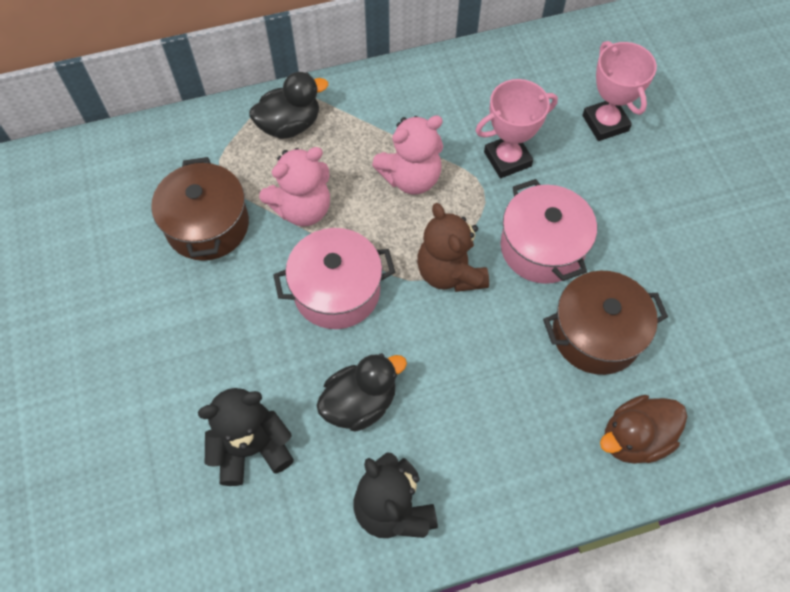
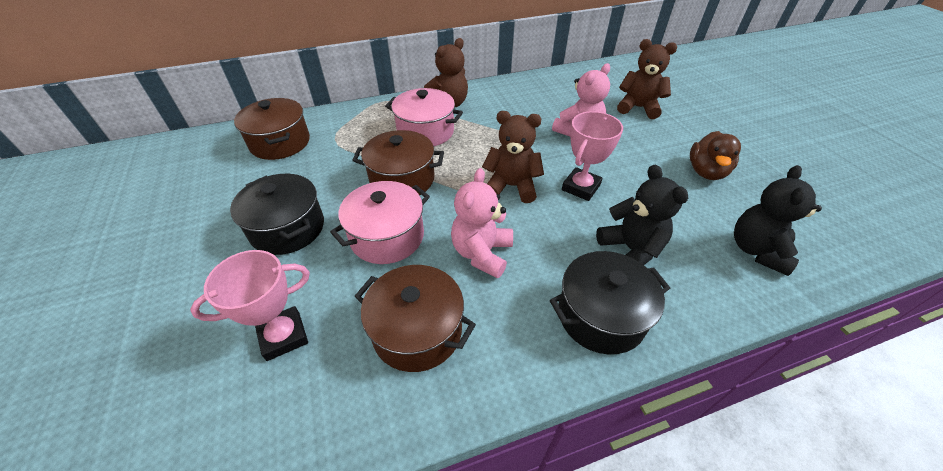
black duck: [249,72,328,139] [316,353,407,431] = 2 -> none = 0
black pot: none = 0 -> [230,174,324,255] [550,251,670,354] = 2
brown pot: [151,157,249,261] [543,271,668,375] = 2 -> [234,98,310,160] [352,130,444,195] [354,265,476,372] = 3
brown teddy bear: [417,203,489,292] = 1 -> [424,38,468,107] [482,111,544,203] [617,39,677,119] = 3

